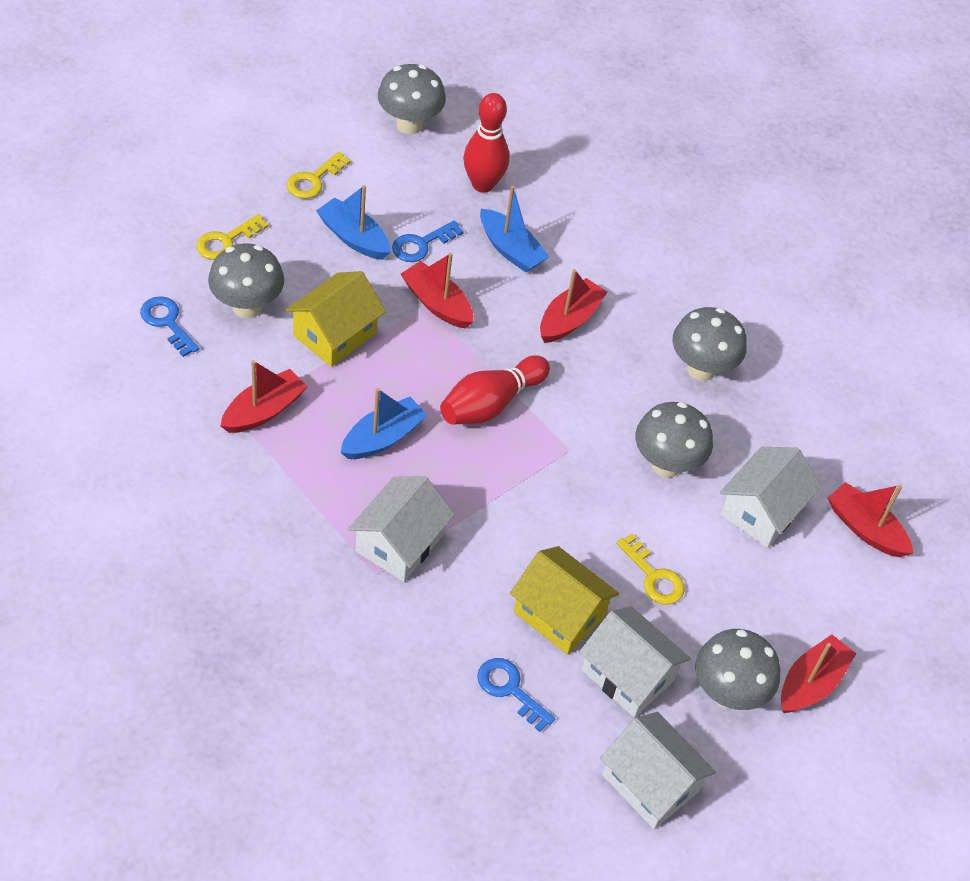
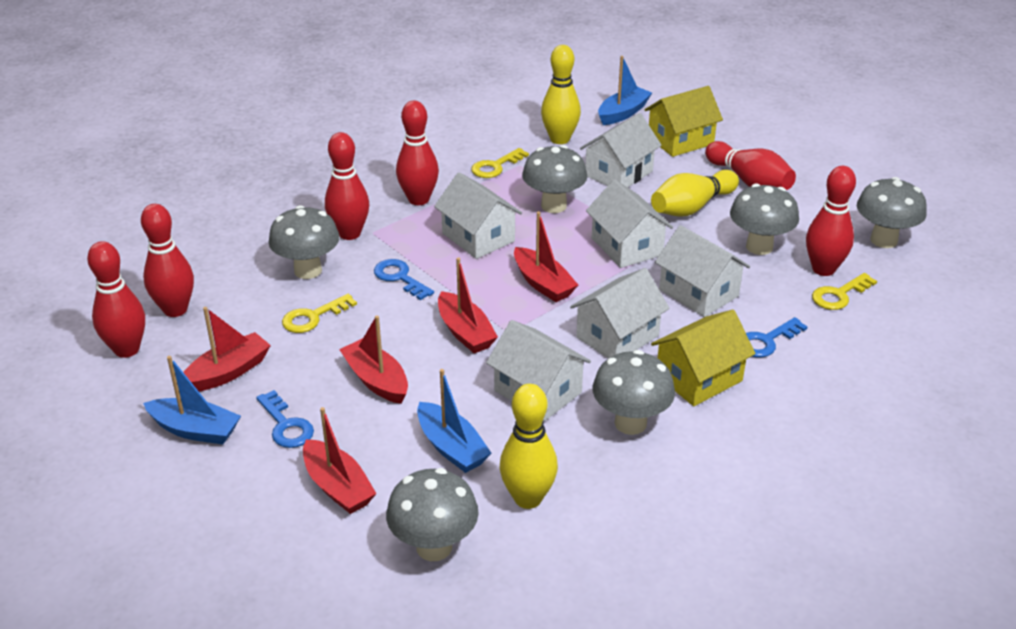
grey mushroom: [208,243,284,319] [378,64,446,135] [635,402,713,478] [673,307,747,381] [695,629,781,710] = 5 -> [268,205,339,279] [386,468,479,561] [522,145,587,213] [593,350,675,435] [730,184,799,255] [857,177,927,248] = 6
red bowling pin: [440,355,550,425] [463,93,510,193] = 2 -> [87,241,145,358] [141,204,194,317] [325,132,369,240] [396,101,439,205] [705,141,796,190] [806,166,856,276] = 6
white house: [348,476,455,582] [579,606,691,718] [600,712,716,829] [720,447,821,548] = 4 -> [434,172,522,259] [486,320,591,421] [570,268,670,359] [580,113,662,187] [586,180,673,268] [655,225,750,317] = 6
yellow bowling pin: none = 0 -> [499,384,558,509] [541,45,581,144] [651,170,739,216] = 3

